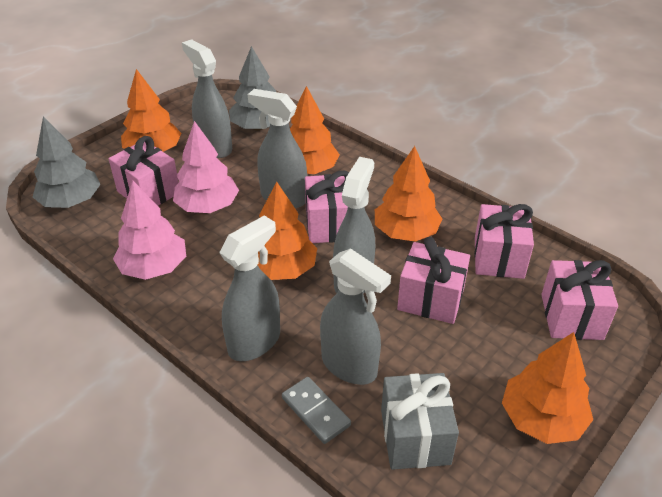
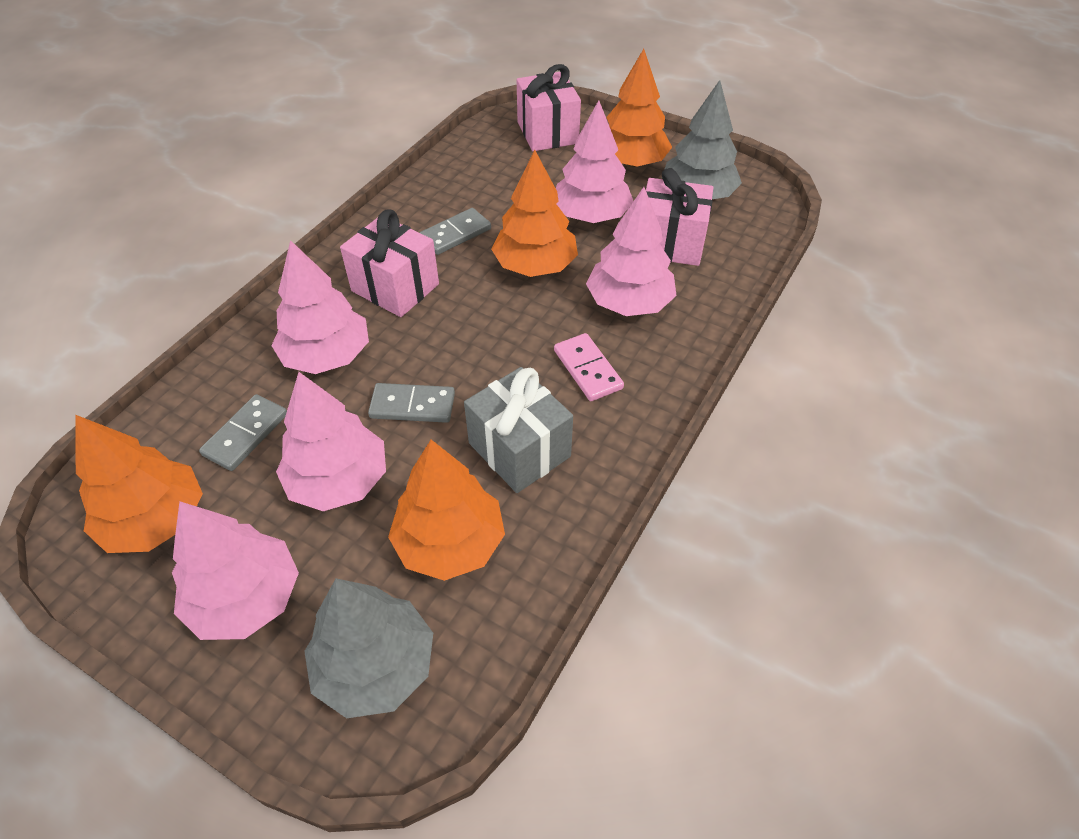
grey domino: [282,377,351,444] = 1 -> [199,394,287,471] [368,383,455,423] [419,208,491,255] = 3
grey spray bottle: [182,39,232,158] [219,215,280,361] [248,89,307,208] [320,248,391,385] [333,157,375,294] = 5 -> none = 0
orange tree: [121,69,181,152] [258,181,317,280] [290,86,340,174] [375,146,442,242] [502,332,593,444] = 5 -> [75,415,203,553] [388,440,505,581] [491,150,578,277] [606,49,672,167] = 4
pink domino: none = 0 -> [554,333,624,401] = 1
pink gift: [109,136,179,206] [305,171,349,243] [397,237,470,324] [474,204,534,279] [541,260,618,340] = 5 -> [340,209,439,317] [517,64,581,151] [646,168,713,266] = 3
pink tree: [113,181,186,280] [173,121,239,213] = 2 -> [172,501,299,640] [271,240,369,374] [276,372,386,511] [556,100,633,223] [586,187,677,316] = 5

